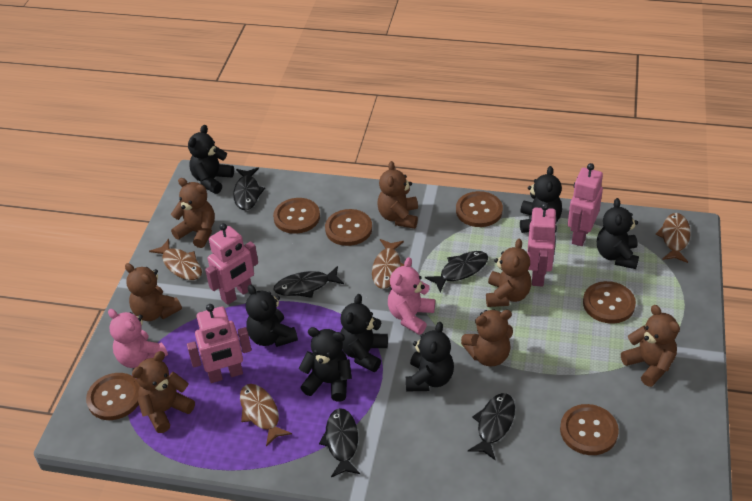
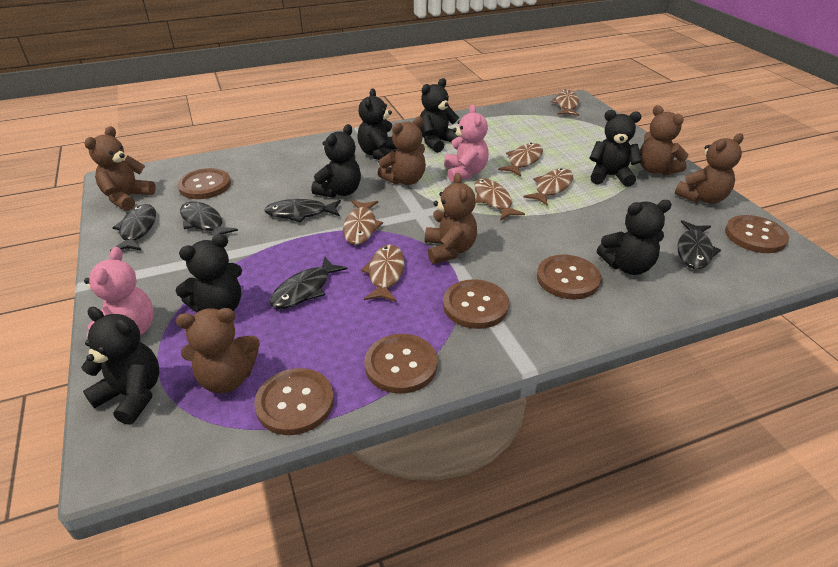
brown fish: [149,239,202,280] [240,384,292,447] [372,239,404,289] [655,213,691,263] = 4 -> [343,200,383,245] [361,244,405,302] [474,178,525,221] [498,143,543,177] [523,168,573,206] [550,90,579,116] = 6
brown teddy bear: [125,263,182,321] [132,351,195,433] [171,178,215,248] [377,161,418,229] [461,310,513,367] [486,239,531,307] [621,305,680,387] = 7 -> [85,126,156,211] [176,308,260,393] [378,117,426,185] [425,173,477,264] [640,105,688,175] [675,133,744,204] = 6
pink robot: [187,304,251,383] [205,223,258,305] [527,203,557,287] [568,163,603,246] = 4 -> none = 0

